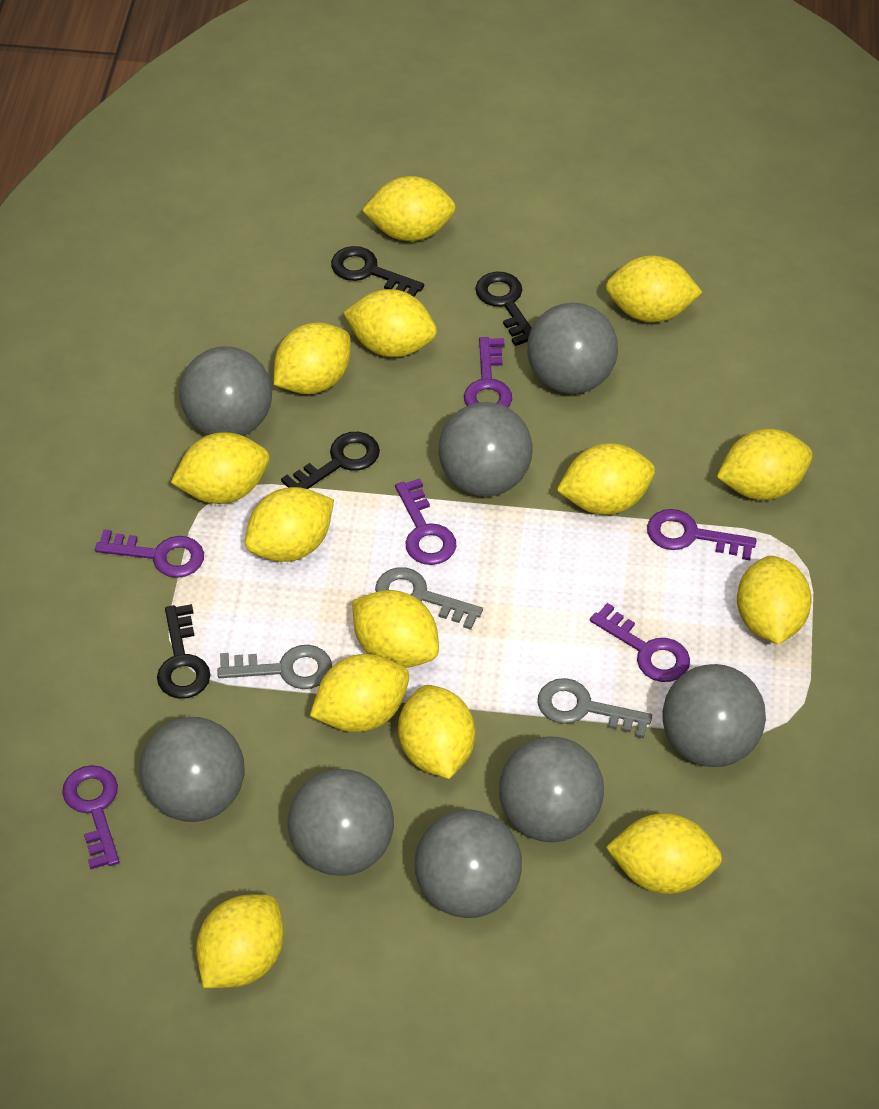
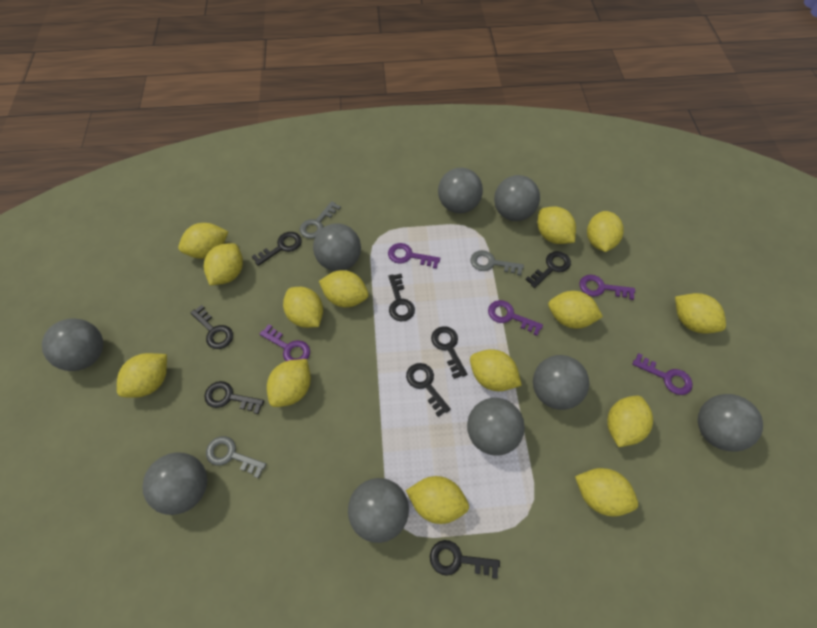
black key: [157,604,210,699] [281,432,380,489] [331,246,424,297] [475,271,532,346] = 4 -> [190,305,233,349] [204,381,264,414] [252,232,302,266] [389,274,415,321] [406,363,451,417] [430,540,500,579] [431,326,467,379] [525,251,571,288] = 8
grey ball: [140,717,244,822] [179,346,272,436] [288,769,394,876] [415,810,522,918] [438,402,533,496] [499,736,604,842] [527,303,618,394] [662,664,766,767] = 8 -> [42,318,103,371] [142,453,207,515] [313,223,361,271] [348,478,409,543] [438,168,483,213] [467,398,525,456] [494,175,540,221] [533,355,589,410] [698,394,763,452] = 9
purple key: [62,765,119,869] [95,529,204,578] [395,478,456,565] [464,337,512,408] [590,603,690,682] [647,509,757,560] = 6 -> [260,324,310,361] [388,243,440,269] [488,300,543,336] [579,275,635,300] [632,353,693,395] = 5

